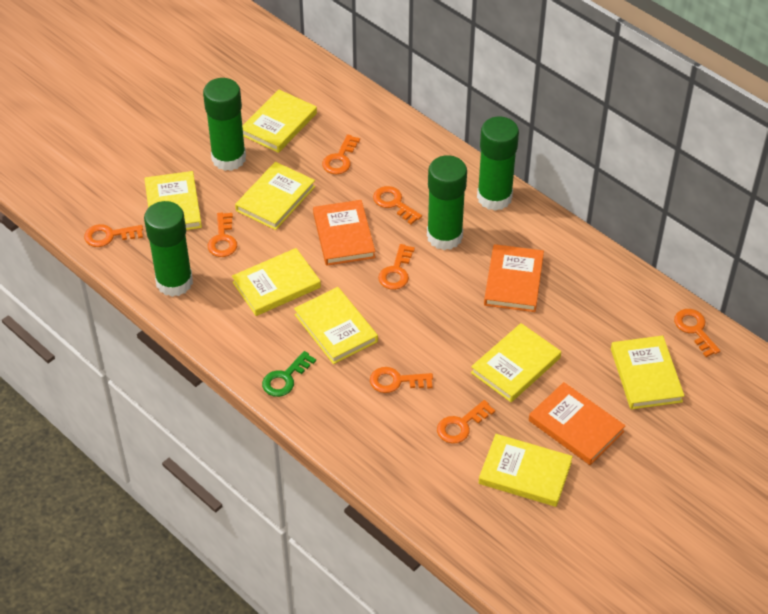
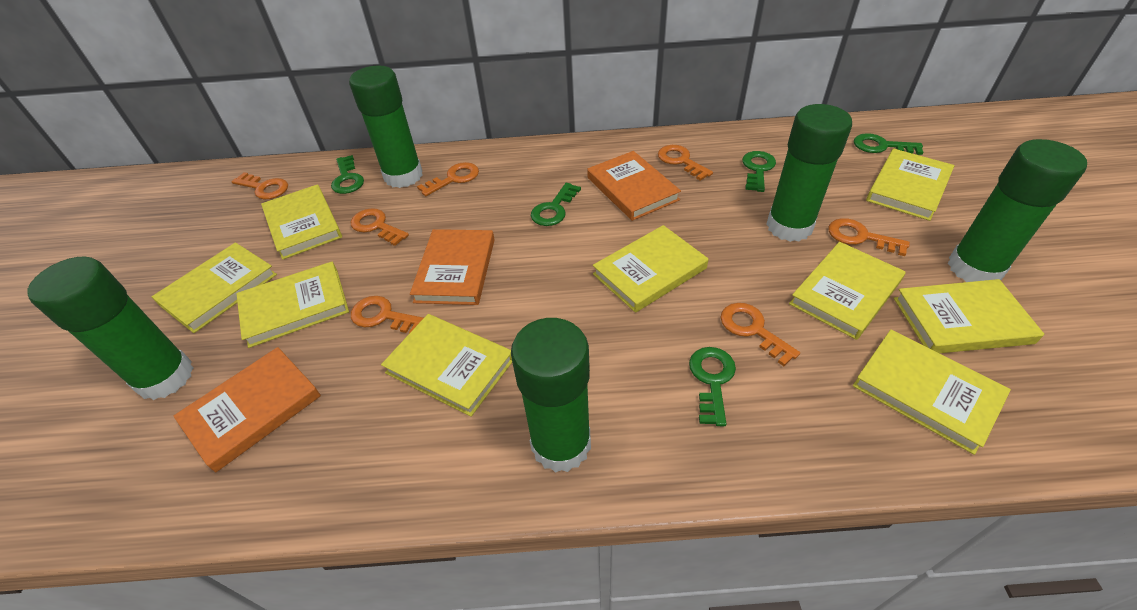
green glue stick: [144,201,193,297] [203,78,246,171] [427,155,467,250] [477,117,519,211] = 4 -> [27,257,193,400] [349,66,423,188] [511,318,591,473] [766,104,852,242] [948,139,1087,282] = 5
green key: [262,351,316,397] = 1 -> [331,155,364,194] [531,183,581,226] [689,347,736,426] [742,151,776,192] [854,133,924,155] = 5
orange key: [84,224,143,247] [208,213,237,257] [322,134,360,175] [370,367,433,393] [373,186,422,224] [378,244,415,290] [437,400,495,444] [674,309,720,357] = 8 -> [232,172,288,199] [351,208,409,246] [351,296,423,334] [417,162,479,196] [658,145,713,181] [720,303,800,366] [828,218,910,256] = 7
yellow book: [145,171,202,230] [232,248,321,316] [235,162,315,230] [242,90,317,153] [294,287,378,364] [471,323,561,402] [479,434,573,507] [611,336,685,409] = 8 -> [152,242,277,333] [236,261,349,348] [261,184,342,260] [381,314,512,417] [593,225,708,313] [789,242,906,340] [853,330,1011,455] [866,149,955,221] [894,279,1044,353] = 9

